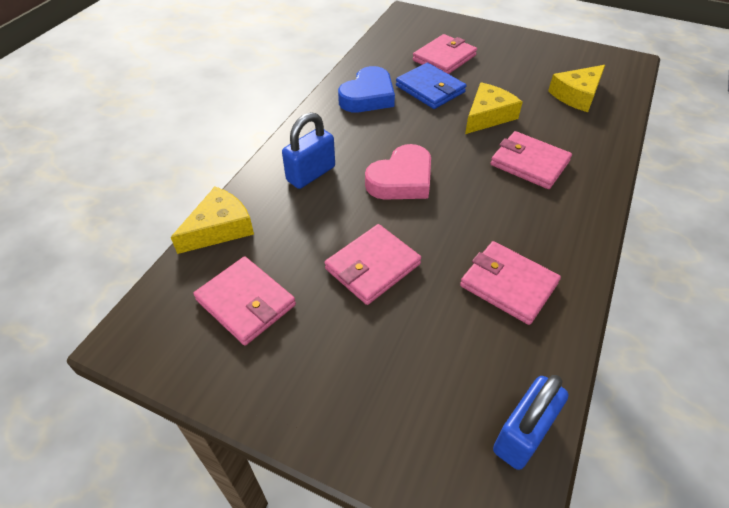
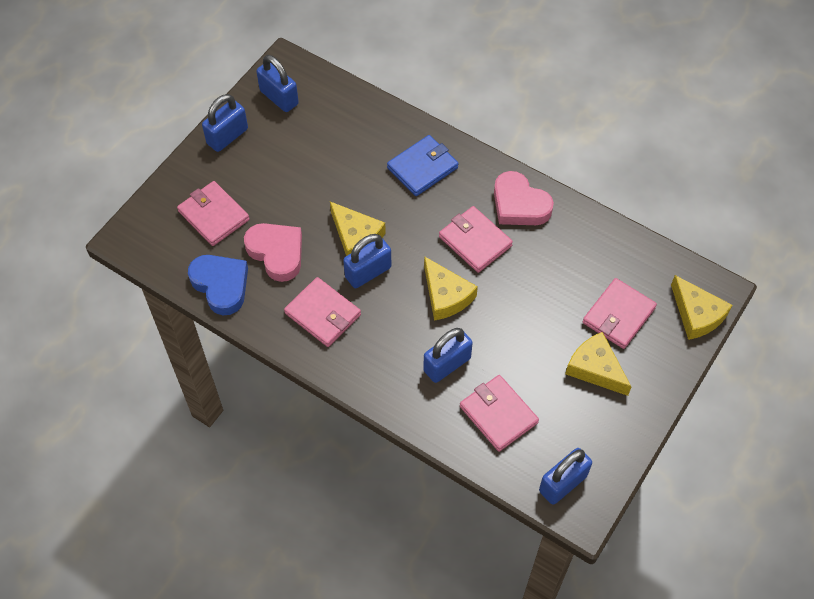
blue padlock: [282,112,335,189] [493,375,568,470] = 2 -> [202,94,248,152] [256,55,299,112] [343,234,391,288] [423,328,473,383] [539,448,592,505] = 5
pink heart: [365,144,431,200] = 1 -> [244,223,302,282] [494,171,554,225] = 2
yellow cheese: [171,186,254,254] [465,82,523,134] [548,65,605,112] = 3 -> [330,202,386,256] [424,256,478,321] [565,332,631,396] [671,275,733,340] = 4

